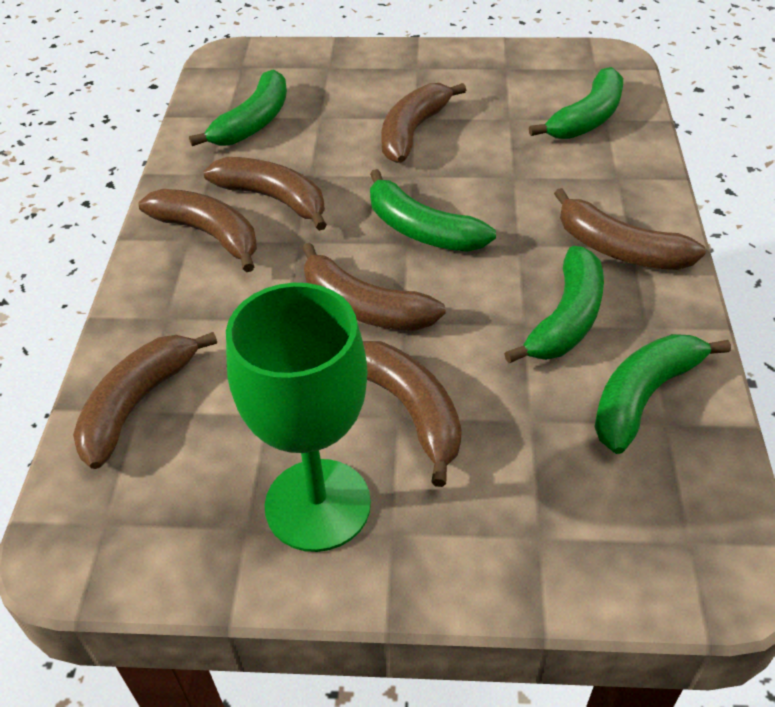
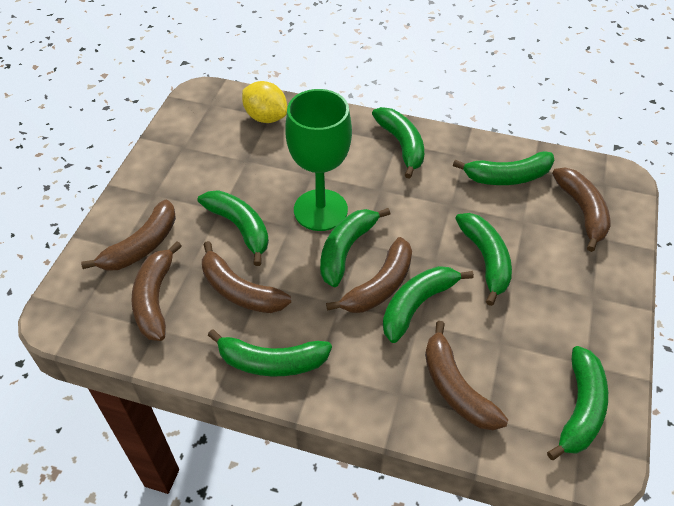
brown banana: [73,332,217,469] [139,189,257,272] [204,157,327,231] [302,243,446,331] [363,341,462,487] [381,83,466,163] [554,188,706,270] = 7 -> [81,199,176,271] [132,241,182,341] [202,241,291,313] [326,237,412,313] [425,321,508,430] [552,168,610,252] = 6
green banana: [189,70,287,146] [370,169,496,252] [504,246,604,363] [529,67,623,139] [595,334,731,454] = 5 -> [198,190,269,266] [208,329,332,376] [320,208,390,287] [372,107,424,179] [383,266,474,343] [453,151,554,185] [455,213,512,306] [547,346,608,460] = 8
yellow lemon: none = 0 -> [242,81,287,123] = 1

